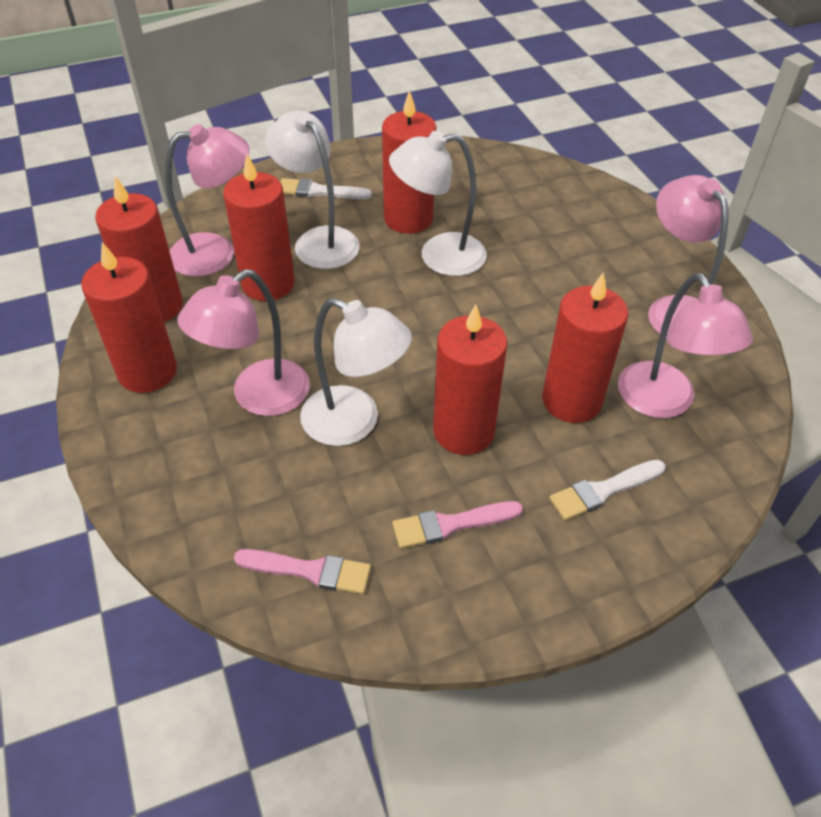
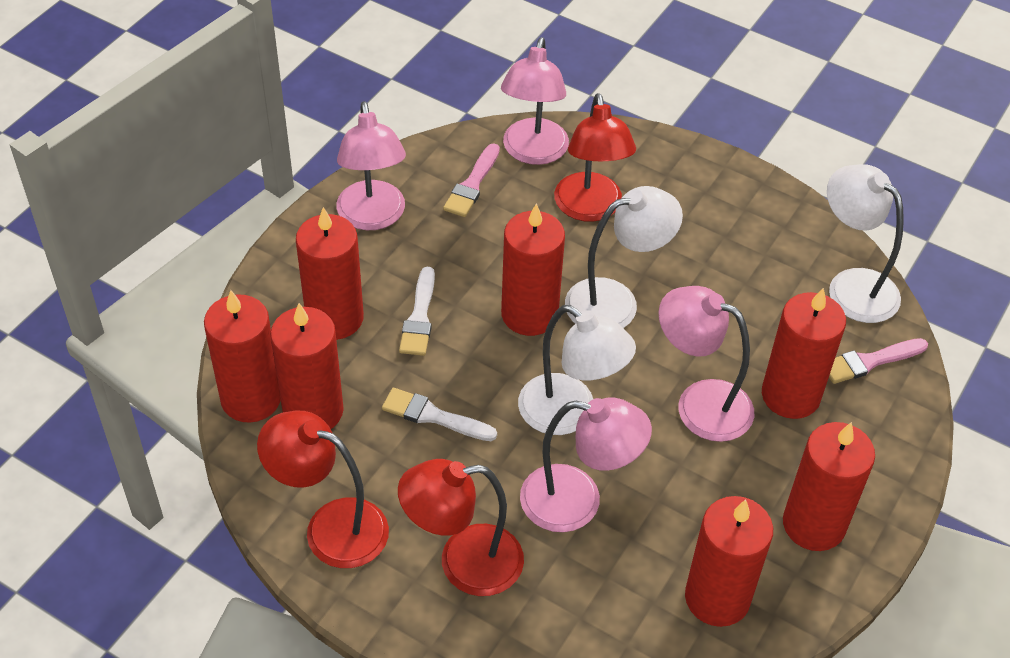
red candle: [81,242,177,393] [95,176,183,322] [223,154,295,301] [382,90,436,234] [433,304,508,455] [542,273,628,423] = 6 -> [204,290,281,423] [270,303,344,429] [296,207,364,340] [501,203,565,336] [685,496,773,627] [762,288,846,419] [783,422,875,551] = 7
red lamp: none = 0 -> [257,411,389,568] [398,459,524,596] [554,93,636,222] = 3

